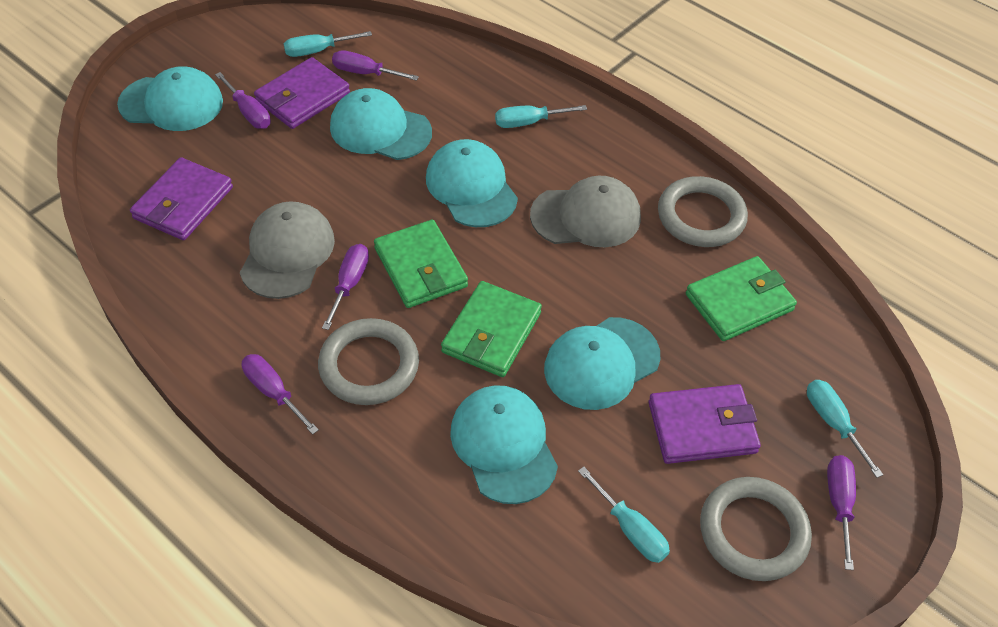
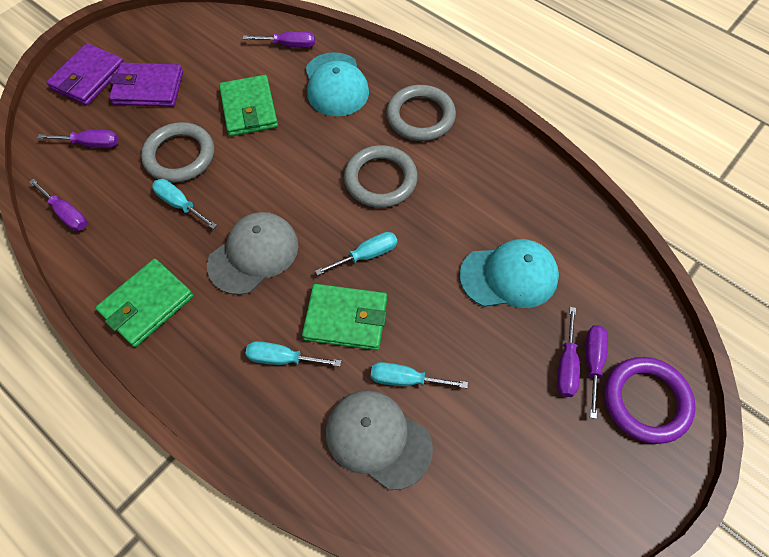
purple ring: none = 0 -> [604,357,696,444] = 1
purple wallet: [130,157,233,240] [254,57,350,129] [648,384,761,464] = 3 -> [46,43,124,105] [109,62,183,107] = 2
turquoise cap: [117,66,223,131] [330,88,432,160] [426,139,518,227] [450,385,558,504] [544,317,660,410] = 5 -> [305,52,369,117] [460,239,559,308] = 2

